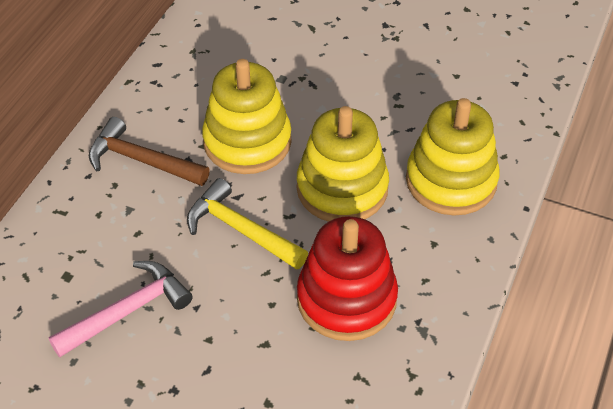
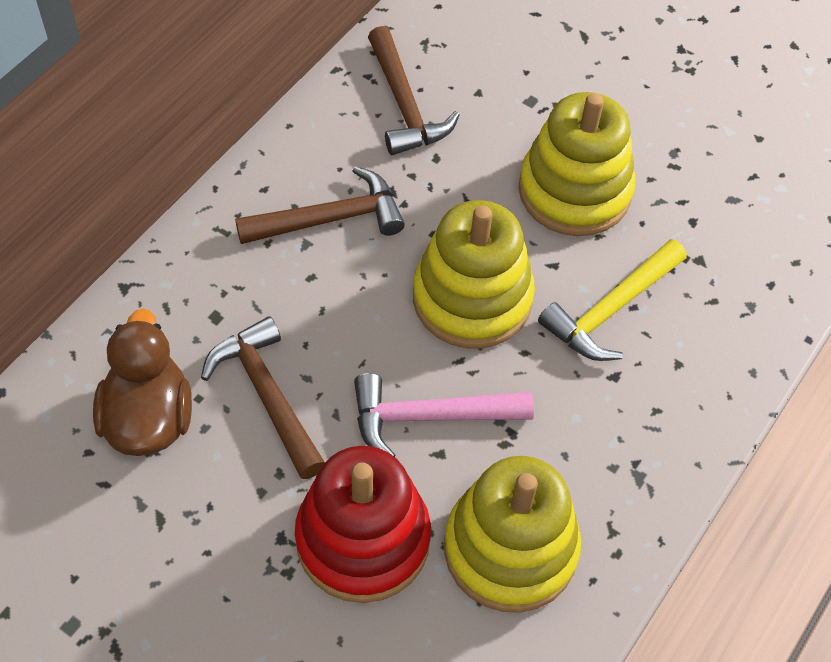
brown duck: none = 0 -> [93,309,192,456] = 1
brown hammer: [89,117,210,186] = 1 -> [201,316,325,479] [235,166,405,244] [368,26,460,155] = 3

